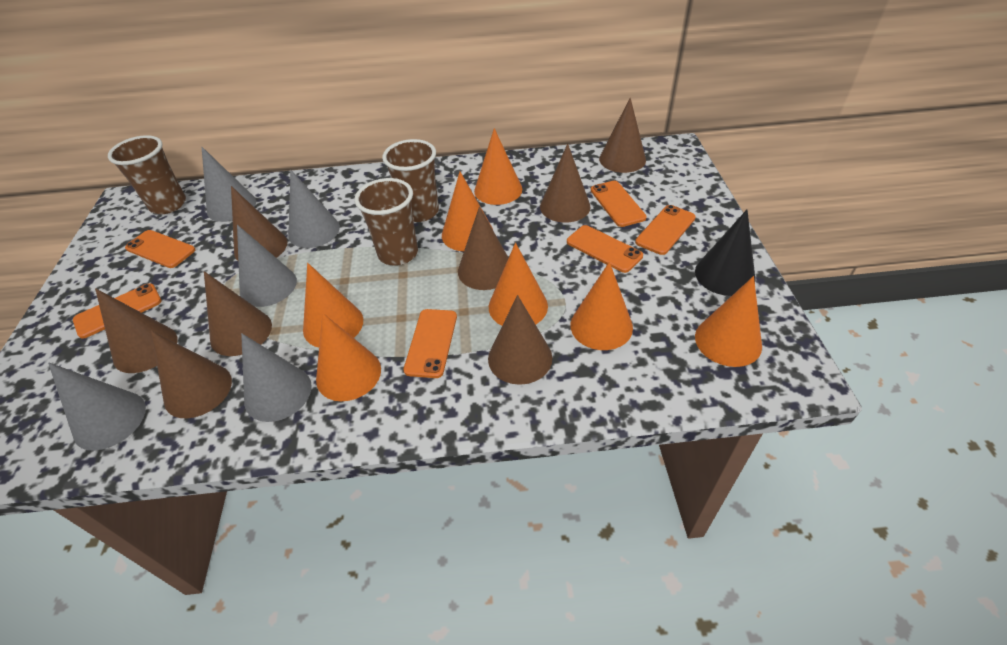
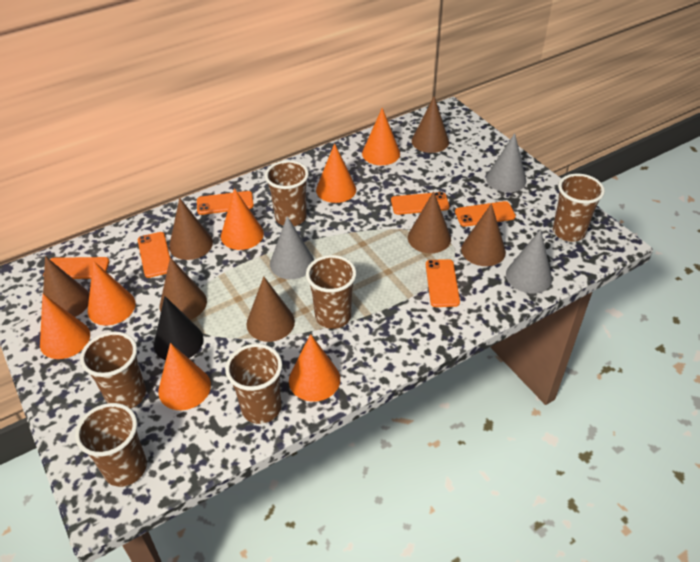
brown cone: [95,288,177,373] [151,331,232,419] [204,271,272,356] [231,186,287,261] [458,207,509,290] [488,295,552,385] [540,144,591,223] [599,98,646,173] = 8 -> [43,256,89,317] [160,257,207,320] [169,198,213,260] [246,276,295,342] [408,191,451,253] [412,96,449,153] [461,203,506,266] = 7
brown cup: [108,135,186,214] [355,178,418,266] [382,139,439,222] = 3 -> [75,403,147,487] [80,332,146,409] [225,344,282,424] [265,160,309,226] [306,255,356,329] [553,174,605,242] = 6
grey cone: [48,363,146,451] [202,147,256,222] [237,225,297,307] [241,333,312,422] [288,170,340,248] = 5 -> [270,216,314,279] [486,133,526,192] [506,229,552,293] = 3

